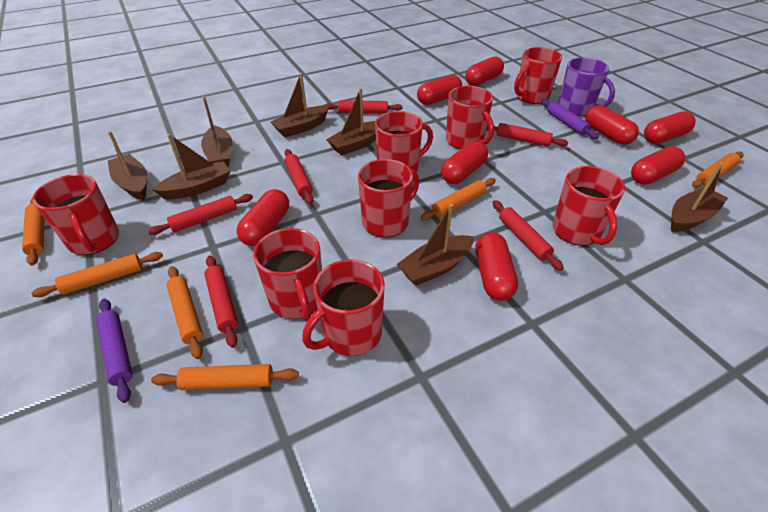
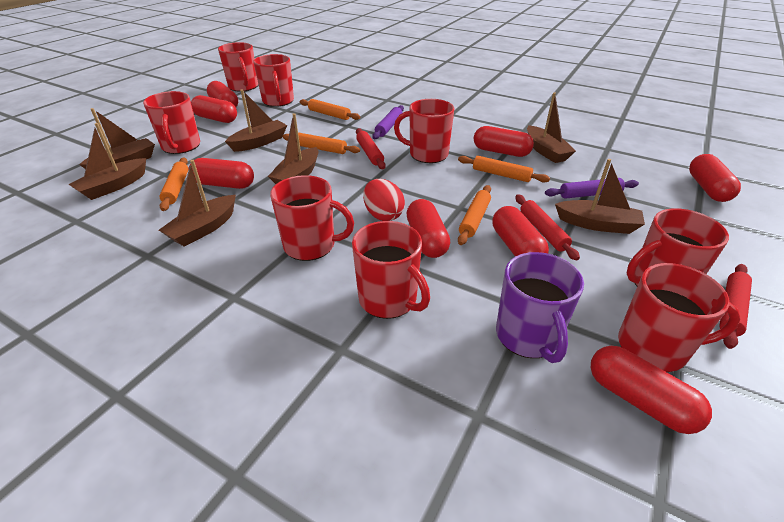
orange rolling pin: [22,198,45,265] [31,252,163,297] [151,364,299,390] [167,266,203,359] [421,178,496,221] [692,151,743,188] = 6 -> [159,158,188,211] [283,133,360,154] [300,99,360,120] [458,156,550,182] [458,185,491,245] = 5
red egg: none = 0 -> [363,179,405,221] = 1
red rolling pin: [148,194,253,235] [204,256,238,348] [284,149,313,204] [324,100,402,113] [486,123,568,147] [492,200,564,271] = 6 -> [356,128,386,169] [515,194,580,260] [719,264,752,349] = 3

